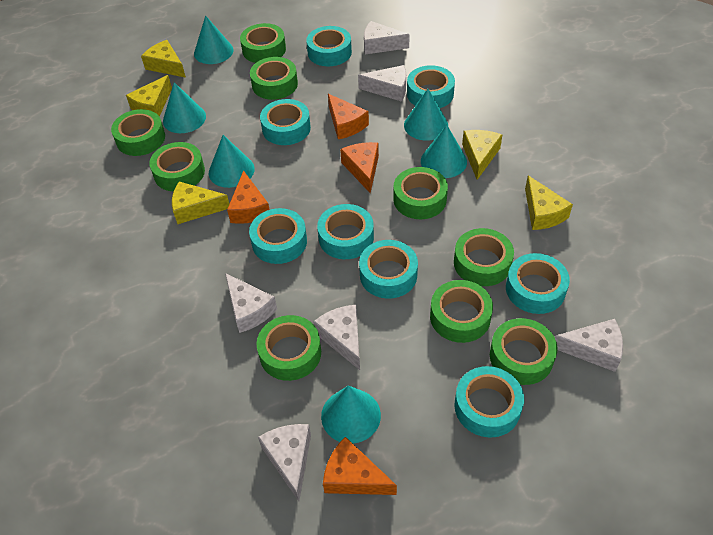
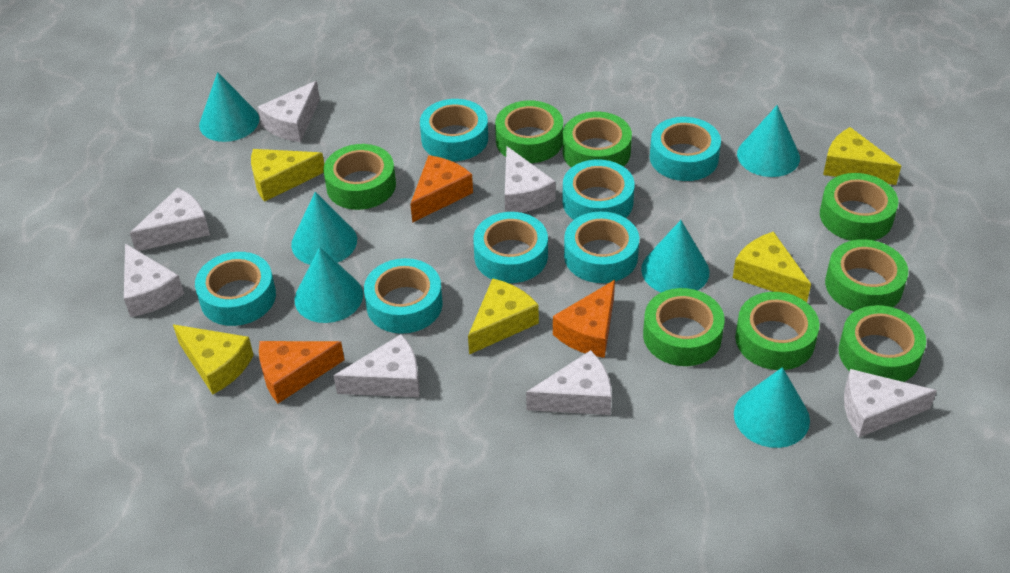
green tape: [111,109,165,156] [149,142,205,192] [240,23,286,63] [250,57,298,100] [257,315,321,381] [393,167,448,219] [430,280,493,343] [454,228,514,286] [490,318,558,385] = 9 -> [323,144,396,210] [495,100,563,163] [563,112,632,167] [643,288,725,366] [735,292,819,370] [820,173,898,241] [825,239,908,312] [839,305,926,382] = 8
orange cheese: [227,170,270,224] [323,437,397,495] [328,94,369,139] [340,142,379,193] = 4 -> [259,341,344,403] [410,155,473,223] [553,280,615,358] = 3
turquoise tape: [249,208,307,264] [260,99,311,145] [306,26,352,66] [317,204,374,259] [359,240,418,299] [407,65,455,108] [454,366,524,438] [506,253,570,314] = 8 -> [195,252,276,326] [364,258,443,334] [420,99,488,161] [473,212,548,283] [562,159,635,220] [564,211,639,283] [650,117,721,181] = 7
white cheese: [225,273,277,333] [258,424,311,501] [313,305,360,370] [358,65,406,102] [364,21,410,55] [555,319,623,372] = 6 -> [124,244,184,317] [130,188,210,251] [258,81,320,142] [333,334,420,397] [505,146,556,212] [526,350,612,415] [844,369,937,437] = 7

